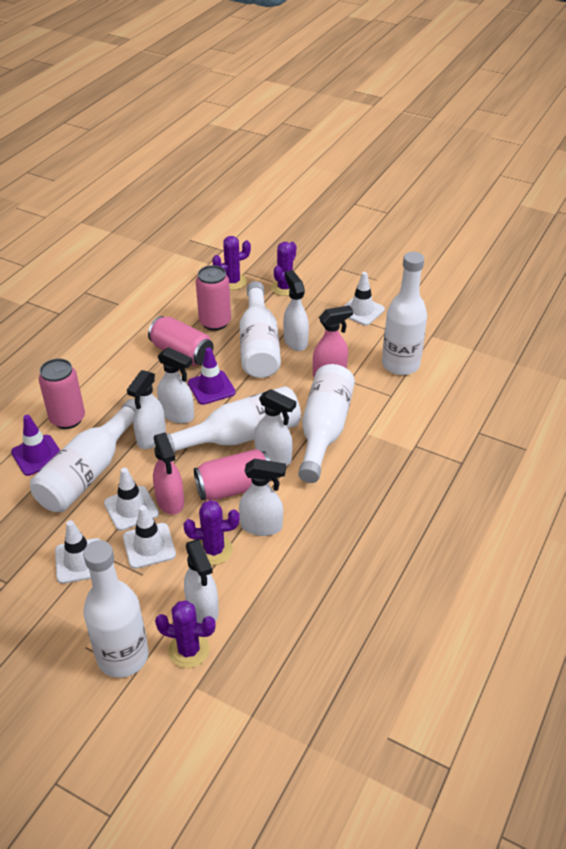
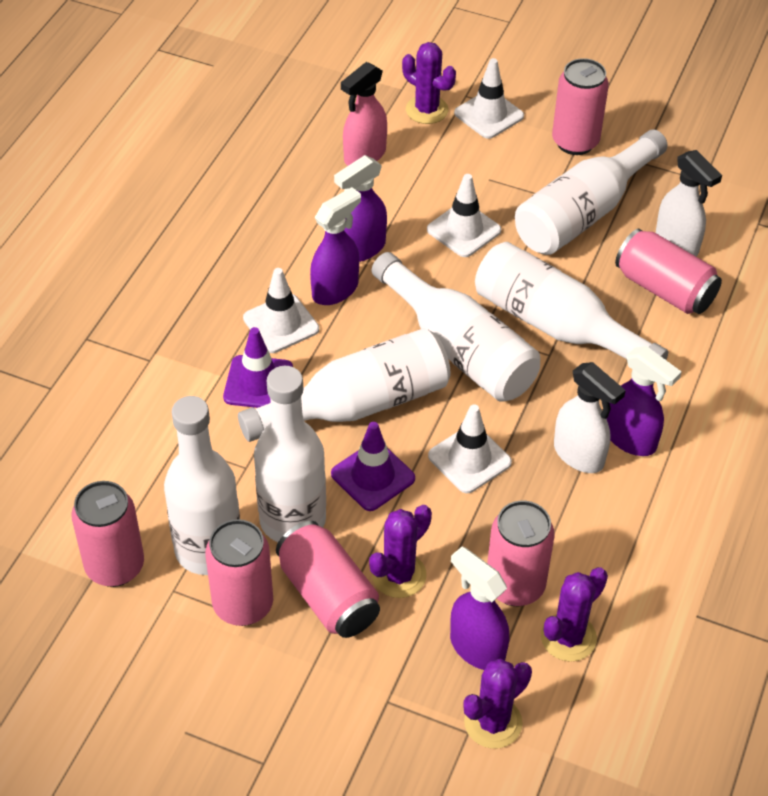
pink can: [39,358,85,429] [148,316,214,366] [194,449,272,501] [196,265,231,331] = 4 -> [72,481,144,587] [205,519,273,626] [276,521,380,638] [487,501,555,606] [552,58,609,155] [615,229,722,314] = 6
pink spray bottle: [153,432,184,515] [313,305,353,377] = 2 -> [341,62,387,166] = 1
purple spray bottle: none = 0 -> [310,187,361,305] [334,155,387,262] [450,546,509,670] [606,346,682,456] = 4
white spray bottle: [127,370,166,449] [157,347,194,424] [184,539,219,623] [239,459,286,536] [254,389,296,466] [283,270,309,351] = 6 -> [554,362,626,473] [656,150,722,257] = 2

